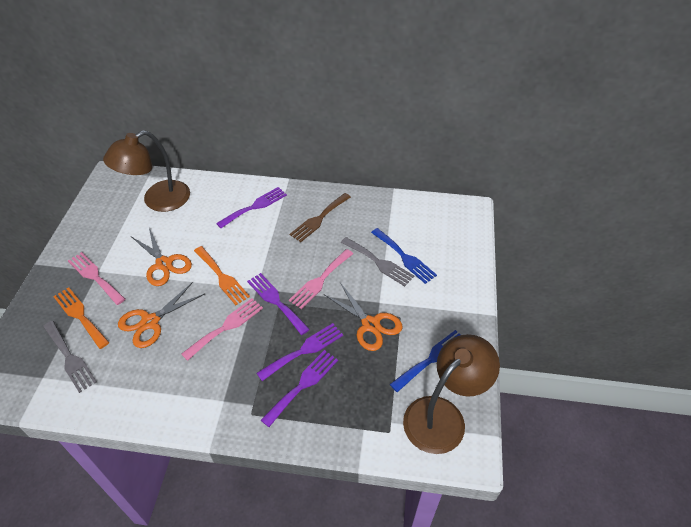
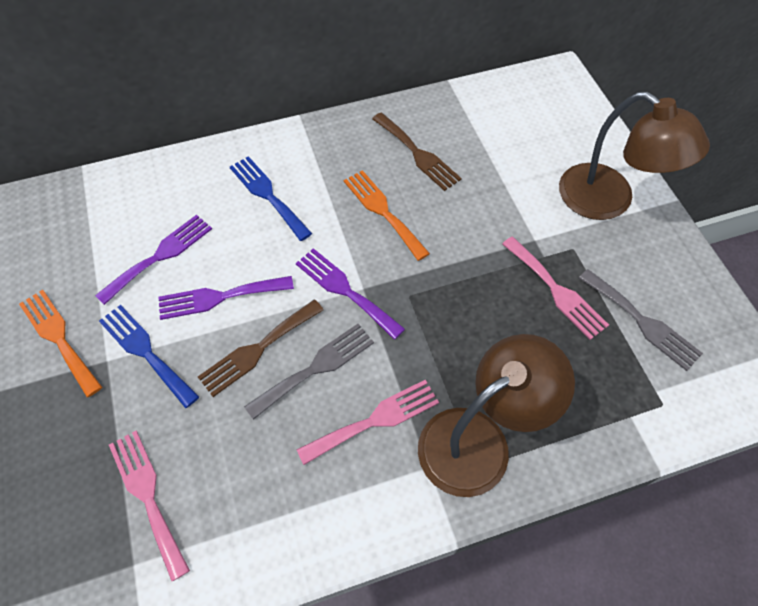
brown fork: [289,193,351,242] = 1 -> [198,300,324,397] [372,113,462,191] = 2
orange scissors: [118,282,204,348] [132,228,192,286] [325,284,403,351] = 3 -> none = 0
purple fork: [216,187,287,228] [247,273,310,335] [256,323,343,381] [261,350,338,427] = 4 -> [95,215,212,305] [159,276,294,320] [296,248,405,340] = 3

